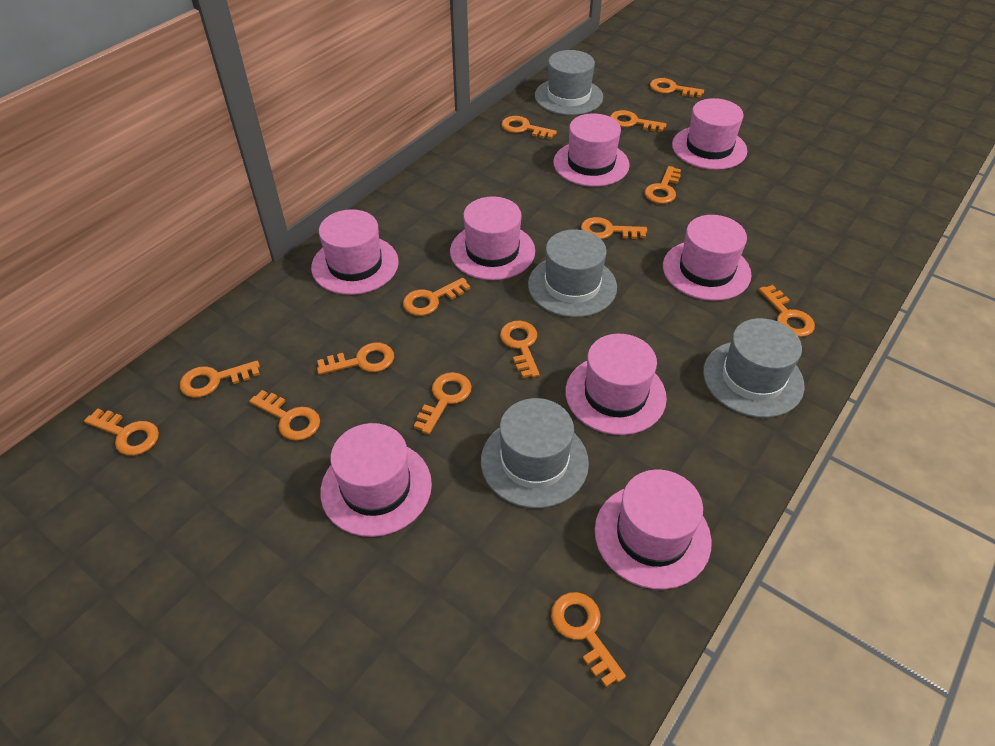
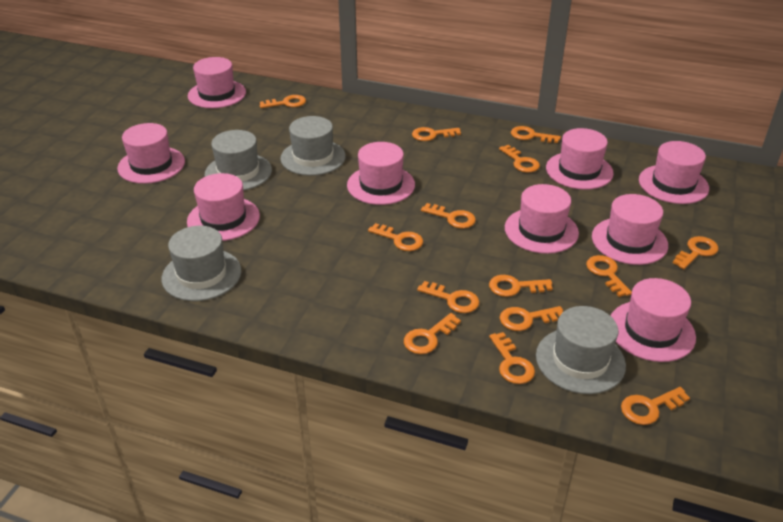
pink hat: [311,209,399,295] [320,423,432,537] [450,197,535,280] [553,113,630,187] [565,334,667,435] [595,469,712,589] [663,215,751,301] [672,98,747,170] = 8 -> [117,123,185,184] [187,173,260,241] [188,57,246,108] [347,142,415,205] [505,184,579,254] [546,128,614,190] [592,194,668,265] [610,278,696,362] [639,141,709,204] = 9

